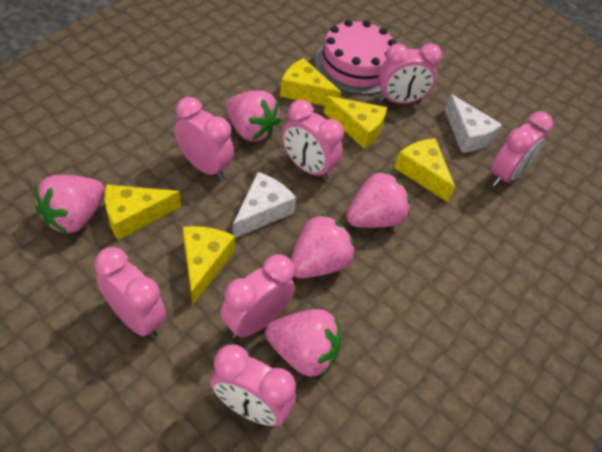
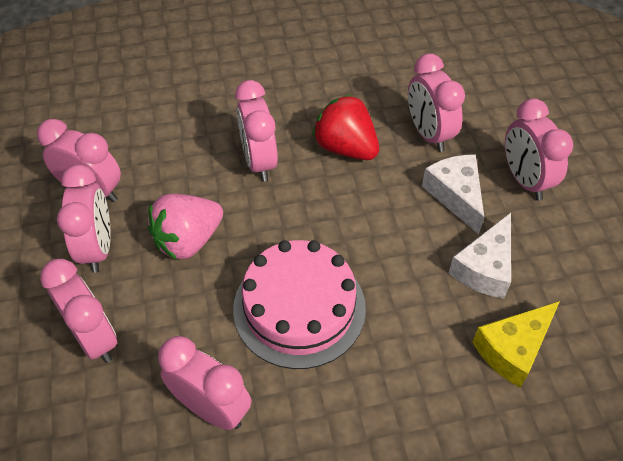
pink strawberry: [35,175,105,233] [226,90,281,142] [265,309,341,377] [291,214,355,278] [346,171,410,228] = 5 -> [148,194,223,260] = 1
red strawberry: none = 0 -> [313,95,379,160] = 1
yellow cheese: [105,184,181,240] [183,226,235,305] [280,58,341,106] [323,96,387,149] [394,138,455,202] = 5 -> [472,301,560,387] = 1

